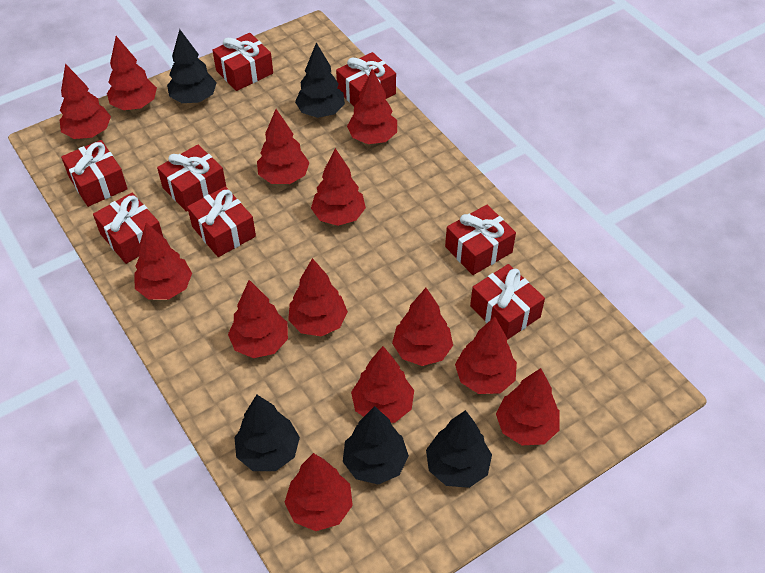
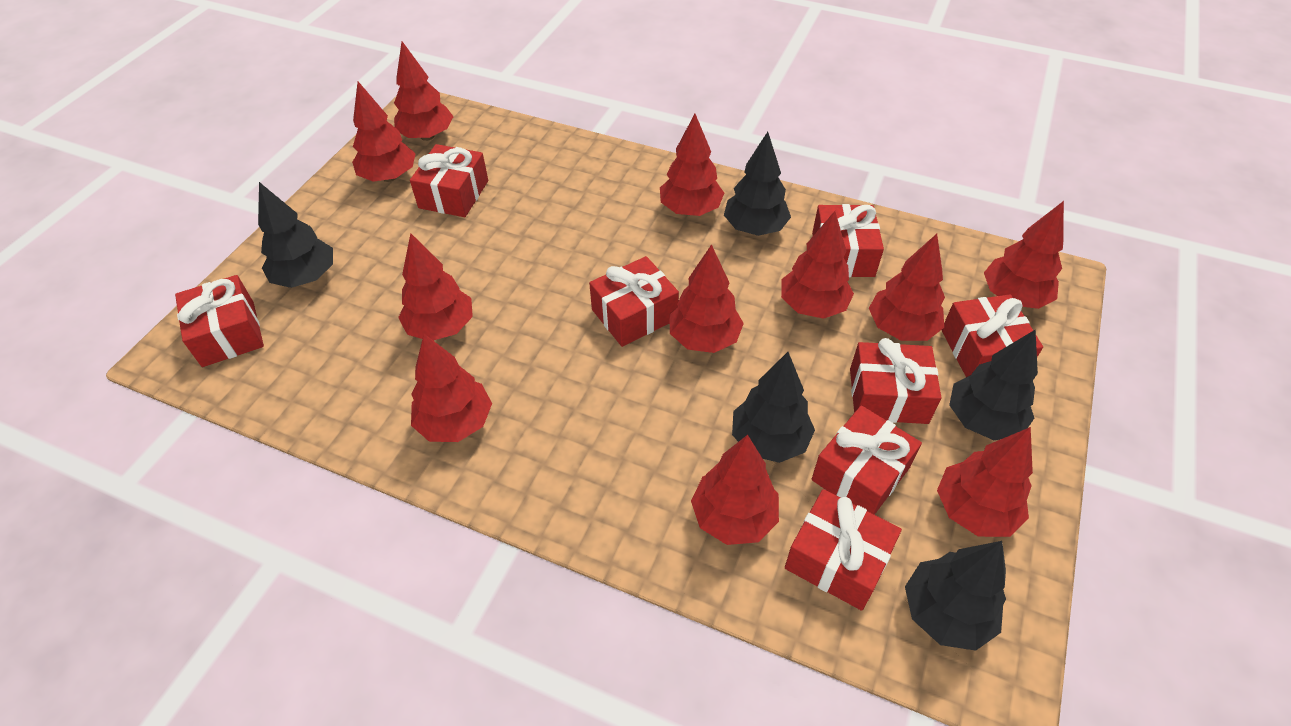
red tree: [60,64,111,139] [107,36,157,110] [134,223,192,300] [228,280,288,358] [257,109,310,184] [284,453,353,531] [288,258,348,336] [311,148,366,226] [347,69,397,144] [351,346,414,423] [392,288,453,366] [455,317,517,394] [496,368,560,445] = 13 -> [352,82,416,182] [394,41,454,141] [398,233,473,341] [411,334,492,442] [660,114,724,216] [669,244,744,353] [691,435,779,545] [781,211,854,319] [869,234,945,341] [937,427,1033,537] [984,201,1064,309] = 11

